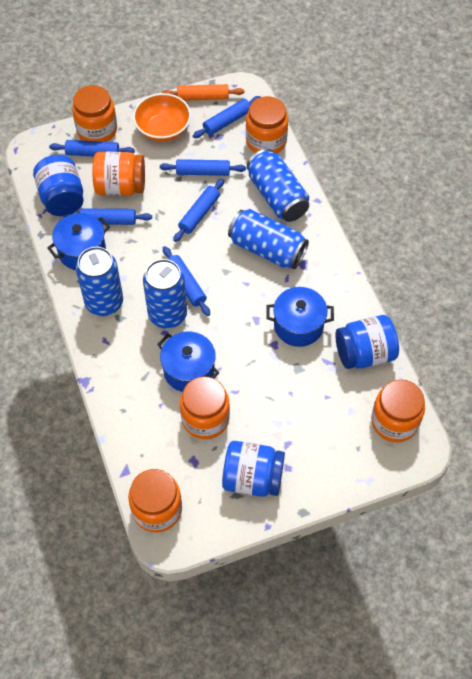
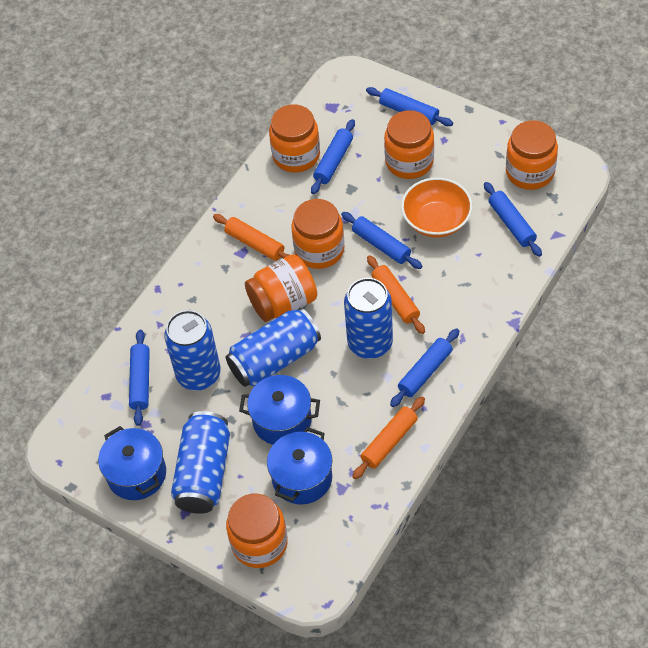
blue jar: [33,155,84,216] [222,441,285,497] [335,315,399,369] = 3 -> none = 0
orange rolling pin: [162,84,244,101] = 1 -> [213,214,289,261] [352,396,425,479] [367,255,425,334] = 3

